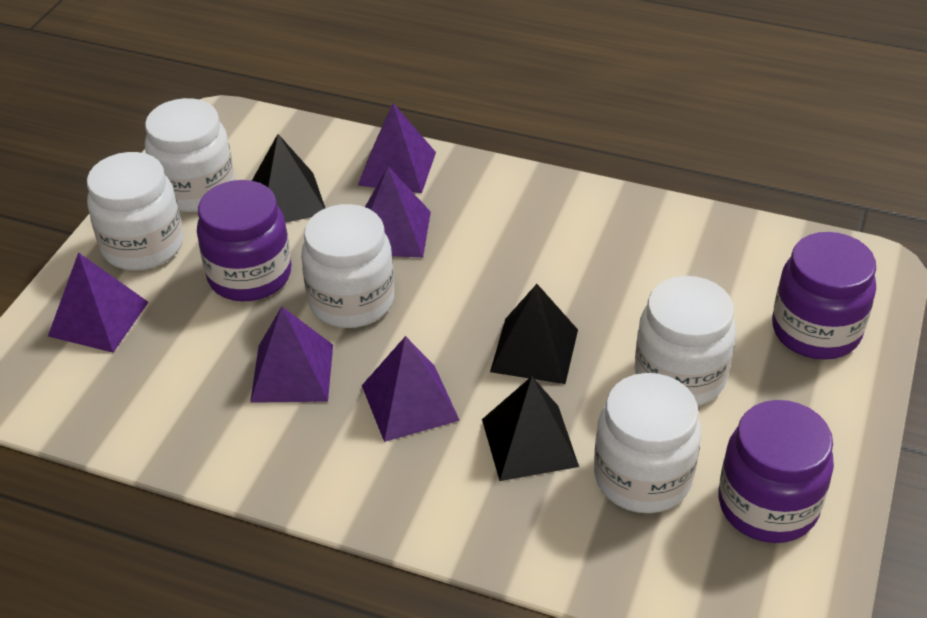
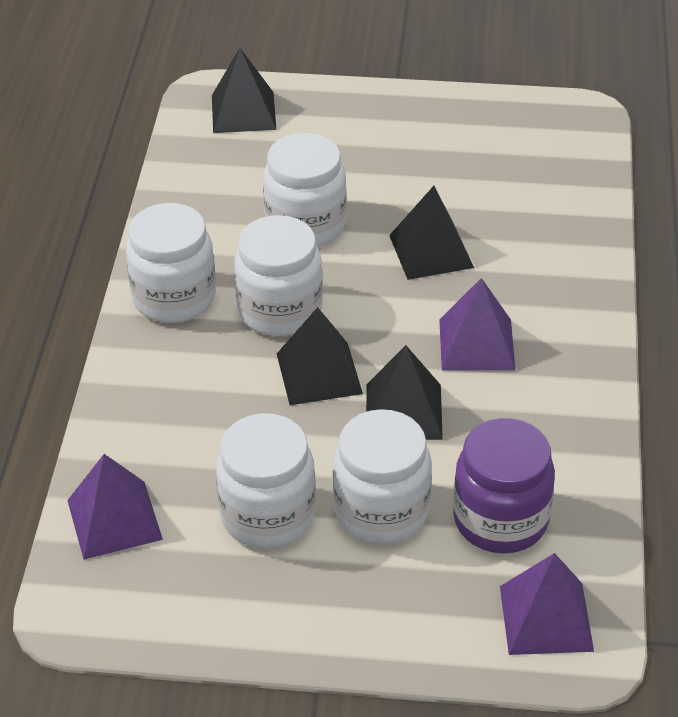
black pyramid: [252,134,325,223] [482,376,579,481] [490,284,578,384] = 3 -> [212,48,276,133] [277,307,363,405] [366,345,443,440] [389,186,474,280] = 4
purple jar: [197,180,291,301] [718,400,834,543] [772,232,876,360] = 3 -> [453,418,555,553] = 1
purple pyramid: [48,252,148,353] [250,307,333,403] [357,103,436,193] [362,336,460,442] [365,166,431,258] = 5 -> [67,454,163,559] [439,278,515,371] [500,553,594,655] = 3

